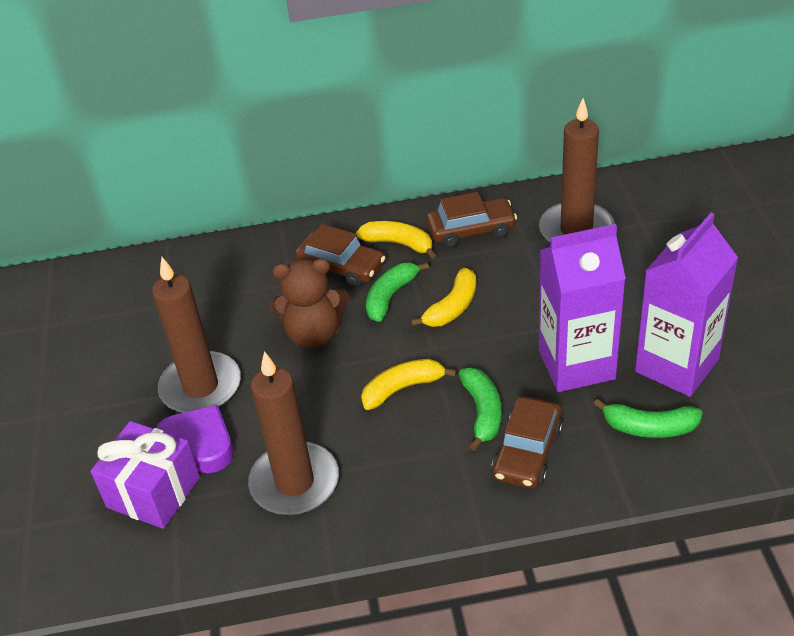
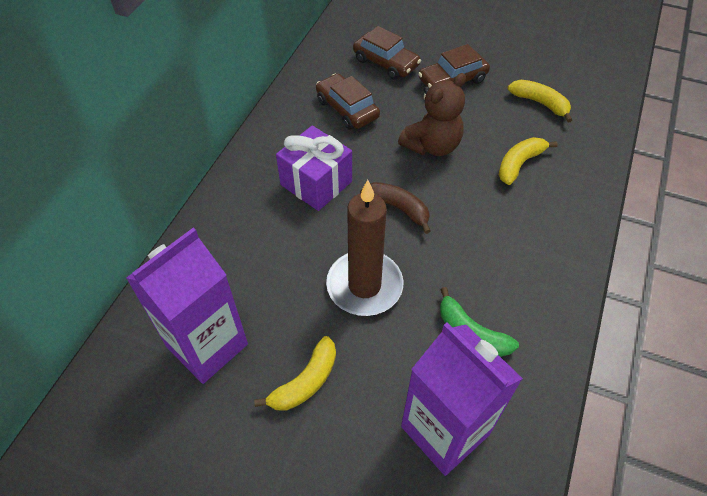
brown banana: none = 0 -> [360,182,431,234] = 1
brown candle: [152,257,241,413] [248,351,339,515] [539,98,615,242] = 3 -> [326,180,403,316] = 1
green banana: [366,262,429,322] [459,368,501,451] [594,399,702,438] = 3 -> [440,287,519,357] = 1
purple heart: [156,405,233,473] = 1 -> none = 0

